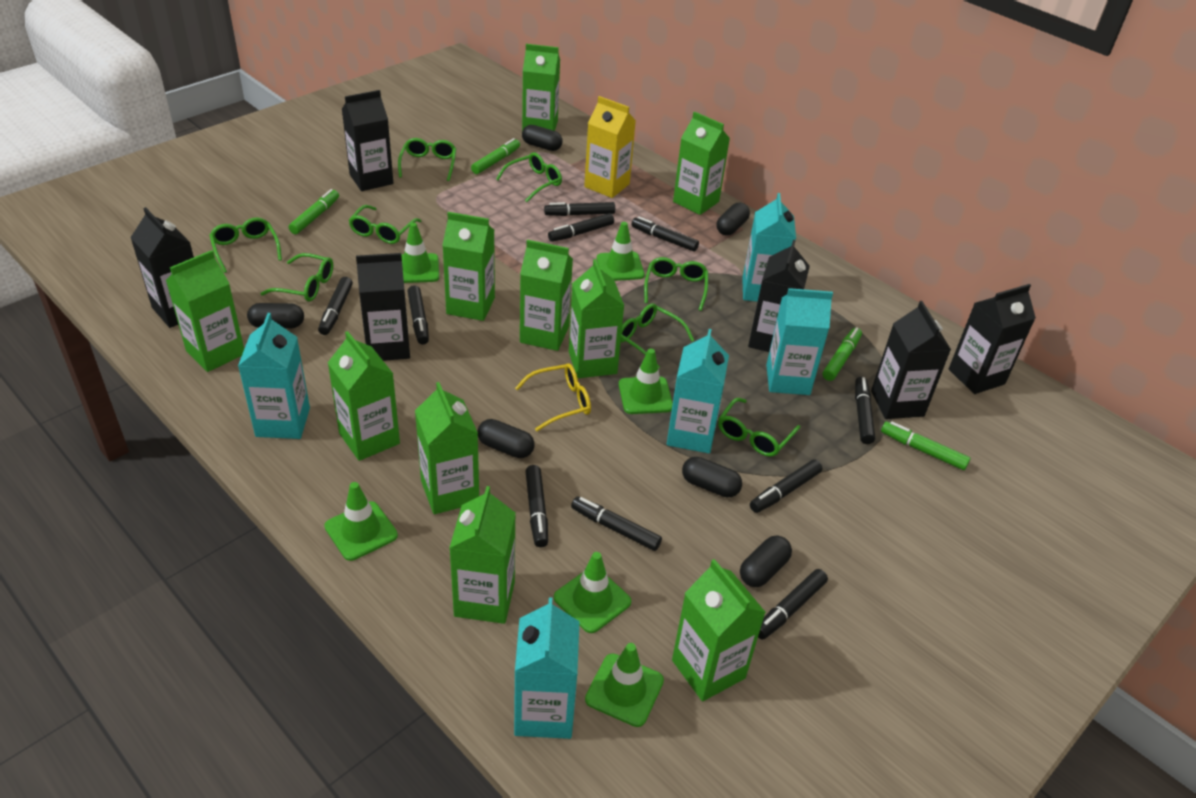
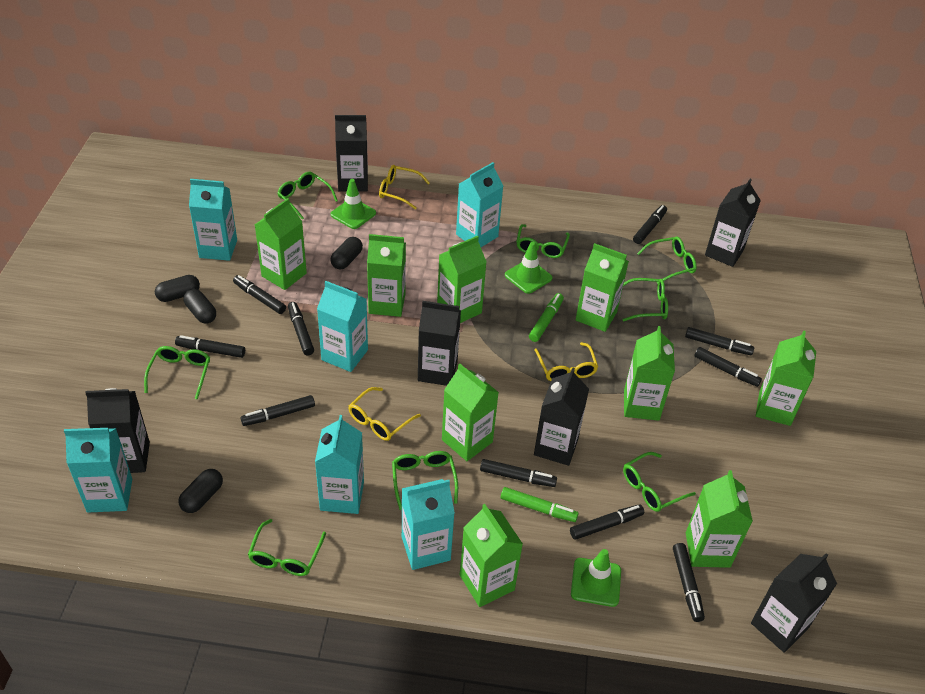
black capsule: [247,303,304,328] [477,419,534,458] [522,125,562,151] [682,457,742,497] [717,203,750,235] [740,535,792,587] = 6 -> [155,275,200,302] [178,469,223,513] [183,289,216,324] [330,237,363,269] = 4
green carton: [166,250,244,372] [328,331,400,461] [415,382,479,514] [442,212,495,321] [449,486,516,624] [520,240,573,351] [522,44,560,131] [569,259,624,378] [672,559,766,701] [673,111,730,215] = 10 -> [255,198,307,290] [367,234,406,317] [437,236,487,323] [442,364,499,461] [460,504,523,607] [576,243,629,332] [624,326,675,421] [686,470,753,568] [756,330,816,426] = 9
green marker: [289,189,339,234] [471,138,520,174] [823,327,862,381] [881,421,970,470] = 4 -> [501,487,579,522] [529,293,564,342] = 2
green traffic cone: [324,482,398,561] [401,223,439,283] [554,552,631,633] [585,643,664,727] [597,222,645,281] [619,349,673,414] = 6 -> [330,179,376,229] [505,242,552,294] [571,549,621,607] = 3
turquoise carton: [238,313,310,439] [514,597,580,739] [667,329,729,453] [742,193,796,302] [766,288,833,395] = 5 -> [64,428,132,513] [189,179,237,261] [315,415,364,514] [317,281,368,372] [402,479,455,570] [456,162,503,247] = 6
yellow carton: [584,96,636,198] = 1 -> none = 0
yellow glasses: [515,363,591,431] = 1 -> [348,387,421,441] [379,165,430,210] [534,342,598,381] = 3

